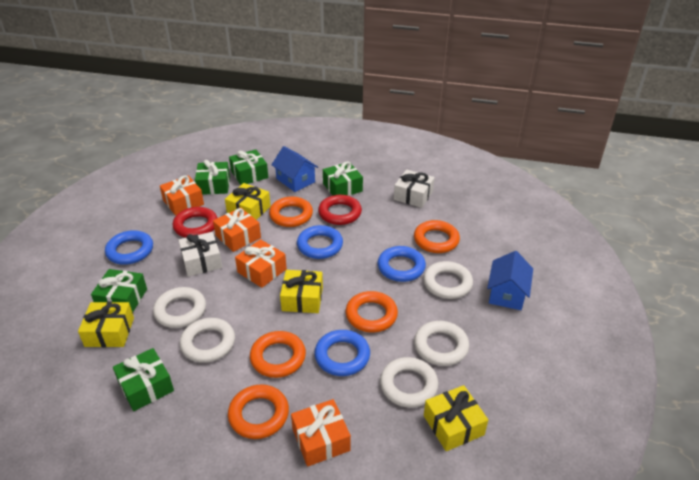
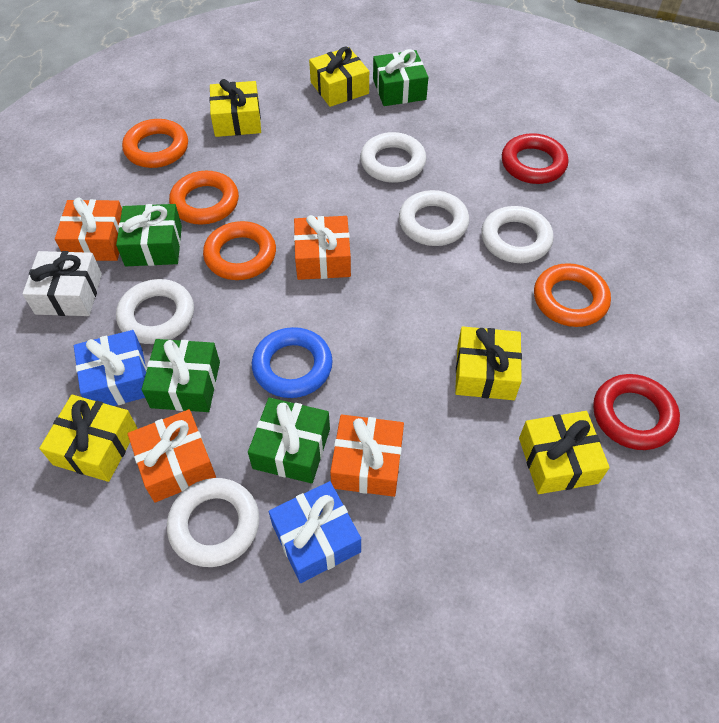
blue gift: none = 0 -> [74,330,147,406] [269,481,361,583] = 2
blue house: [271,146,318,192] [487,251,533,310] = 2 -> none = 0
blue ring: [105,230,153,265] [297,225,343,259] [314,330,370,376] [378,246,426,282] = 4 -> [252,327,333,398] = 1
green gift: [91,269,147,313] [113,348,174,411] [195,160,230,195] [229,149,268,185] [323,161,363,196] = 5 -> [116,204,182,266] [141,339,220,412] [248,398,330,483] [373,49,428,106] = 4
orange ring: [228,384,289,439] [250,331,306,378] [269,196,313,227] [346,291,398,332] [414,220,460,253] = 5 -> [122,119,188,168] [169,171,239,225] [203,221,276,280] [534,263,611,327] = 4
white gift: [178,232,222,276] [394,169,435,208] = 2 -> [22,251,102,316] = 1
yellow gift: [78,302,134,347] [225,183,271,220] [280,270,323,313] [424,385,488,451] = 4 -> [39,395,137,482] [209,79,261,137] [309,47,369,107] [455,326,522,400] [519,411,610,494] = 5

